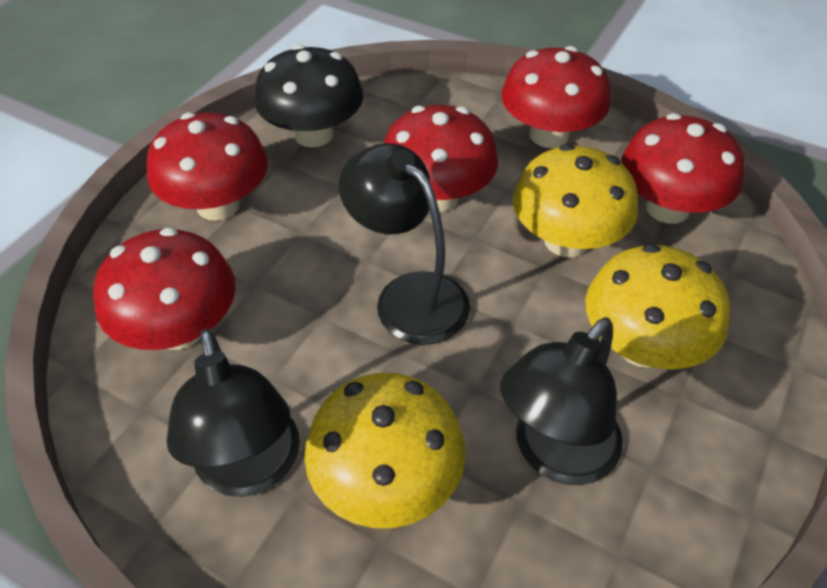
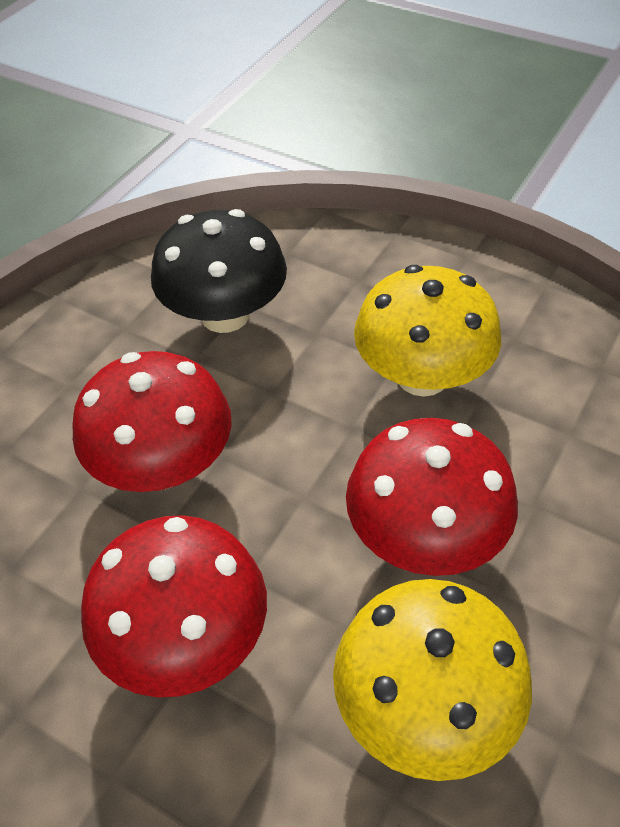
black lamp: [166,329,300,497] [339,143,470,345] [500,317,623,485] = 3 -> none = 0
red mushroom: [93,227,236,350] [147,112,268,221] [384,105,498,212] [501,46,611,148] [621,113,745,224] = 5 -> [72,351,232,492] [81,515,267,698] [346,418,518,576] = 3
yellow mushroom: [305,373,466,528] [513,144,638,257] [585,244,730,370] = 3 -> [333,579,532,781] [354,265,501,397] = 2

